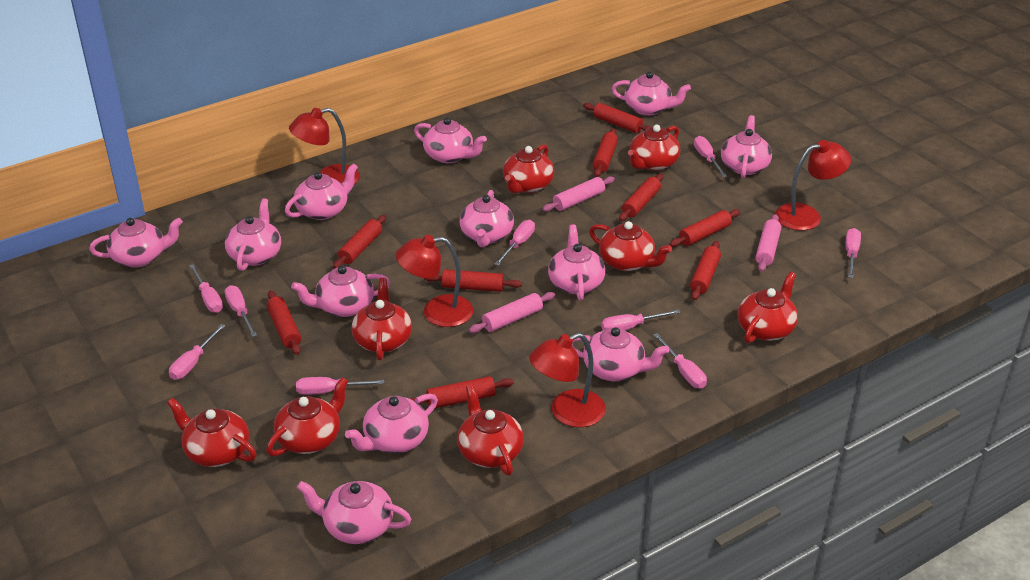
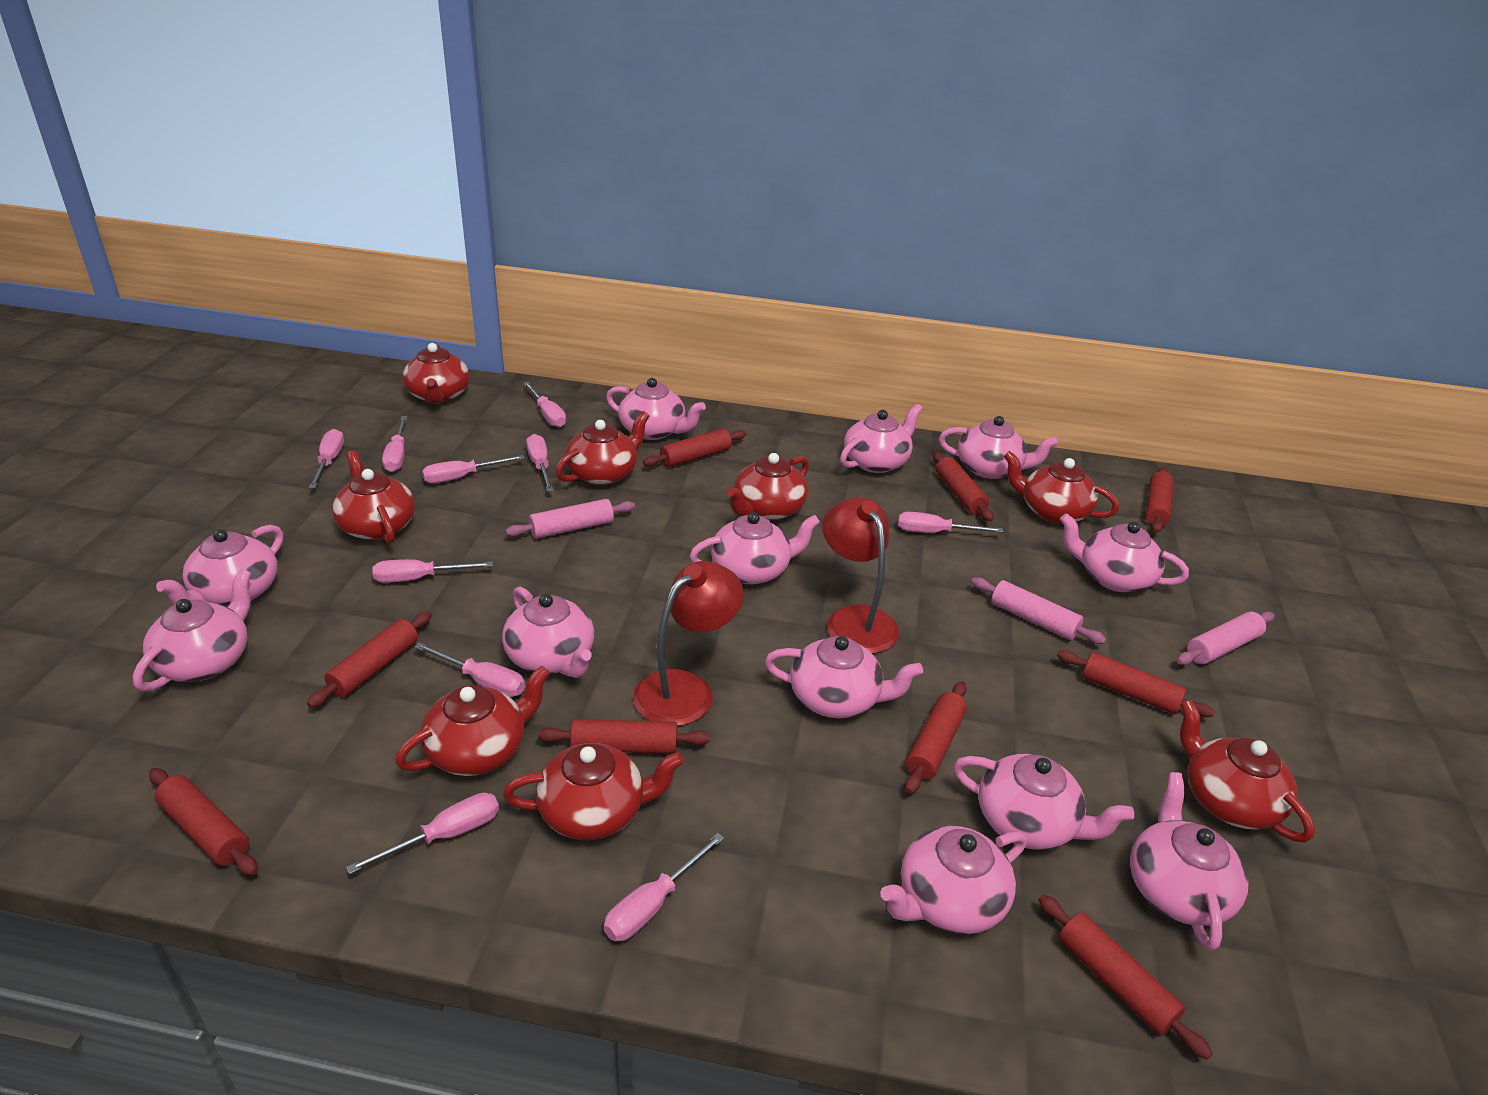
pink screwdriver: [169,324,225,380] [189,264,223,313] [224,285,257,337] [296,377,384,395] [495,220,535,266] [601,309,681,330] [653,333,707,389] [694,136,727,177] [846,228,861,278] = 9 -> [309,429,344,488] [346,793,499,874] [372,559,493,583] [382,416,407,472] [414,642,525,697] [422,455,524,483] [523,382,566,427] [526,434,554,492] [604,833,724,941] [898,512,1003,533] = 10
red lamp: [289,108,360,185] [396,235,473,327] [529,333,606,427] [775,140,851,231] = 4 -> [633,561,744,726] [822,497,899,654] = 2

